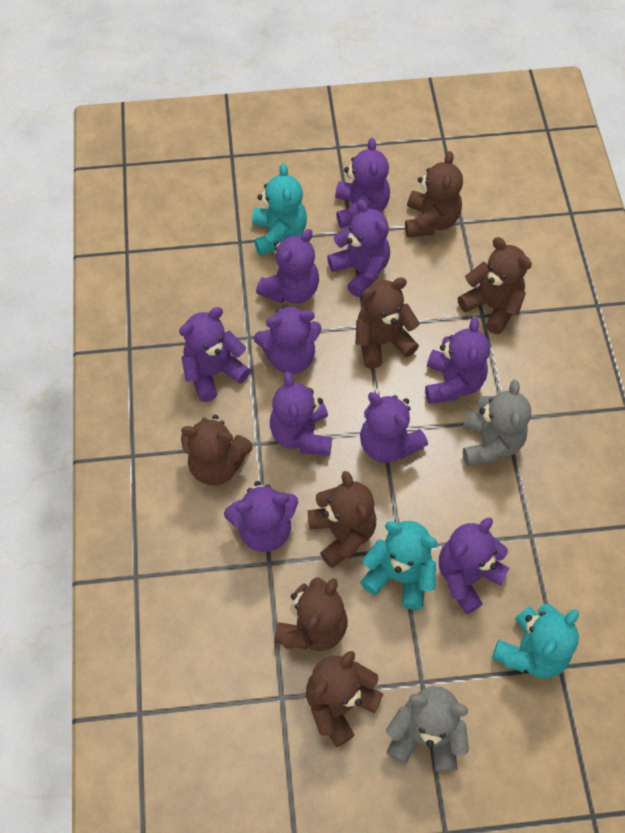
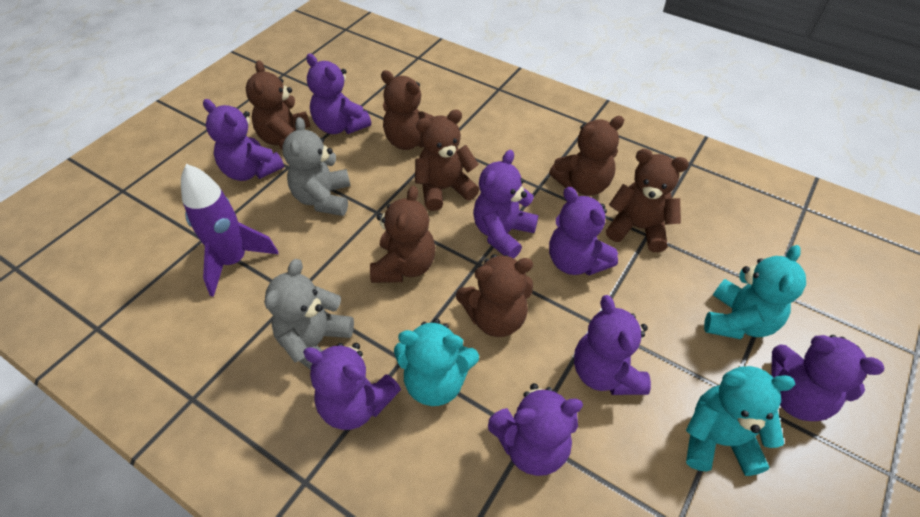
purple rocket: none = 0 -> [181,164,278,297] = 1
purple teddy bear: [179,307,251,402] [224,481,298,552] [254,304,322,374] [256,229,319,304] [270,372,332,456] [327,199,390,297] [335,138,390,228] [360,392,428,463] [425,318,490,404] [439,518,510,614] = 10 -> [203,99,284,181] [303,343,401,430] [306,53,371,134] [473,150,538,259] [488,383,583,476] [549,187,618,275] [574,295,651,395] [771,335,884,421] = 8

